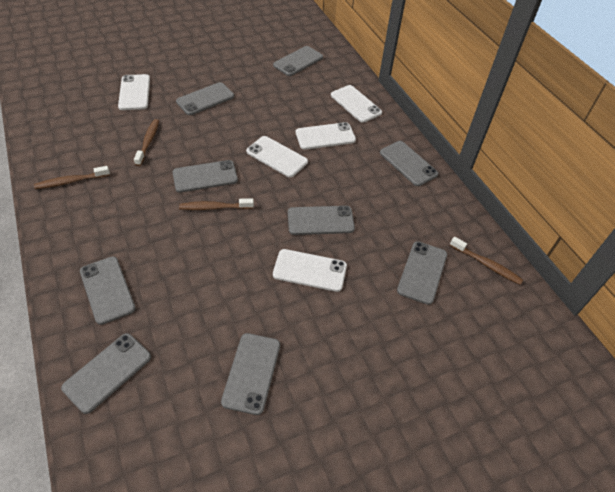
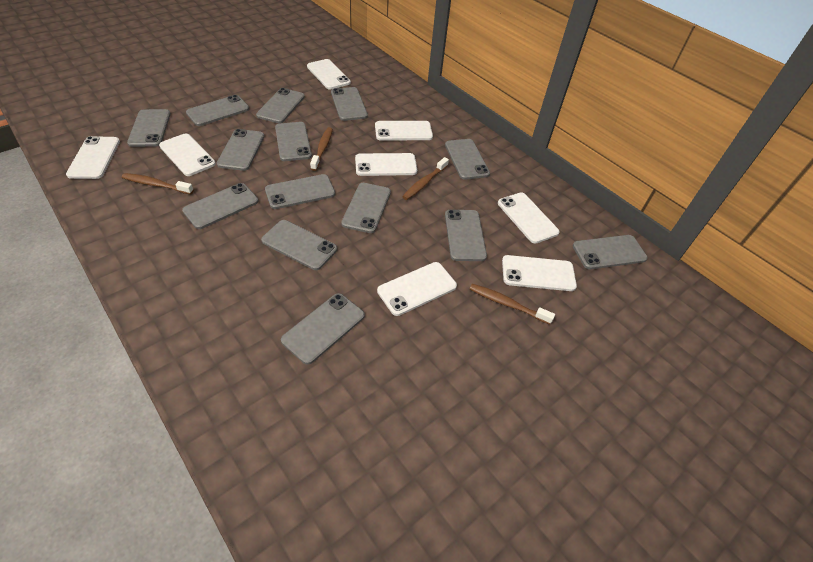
grey phone: [61,333,151,414] [80,256,136,325] [173,160,238,193] [176,82,234,115] [221,333,280,415] [273,46,323,76] [288,206,355,235] [380,141,438,186] [397,241,447,305] = 9 -> [127,109,171,147] [182,183,259,229] [186,95,249,126] [217,129,264,171] [256,88,305,123] [261,220,337,270] [265,174,335,209] [275,122,312,161] [281,293,365,365] [331,87,368,121] [341,183,391,233] [445,139,490,180] [445,210,487,261] [573,235,648,269] = 14
white phone: [118,74,150,110] [246,136,308,177] [273,249,347,292] [296,122,356,150] [331,85,382,123] = 5 -> [66,136,120,179] [159,133,216,176] [307,59,351,89] [355,153,417,176] [375,121,433,141] [377,262,457,316] [498,192,560,244] [502,255,577,291] = 8

